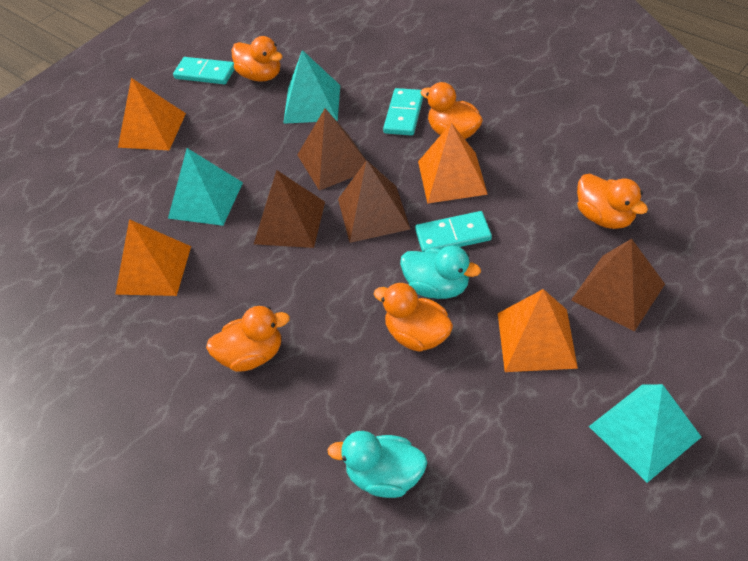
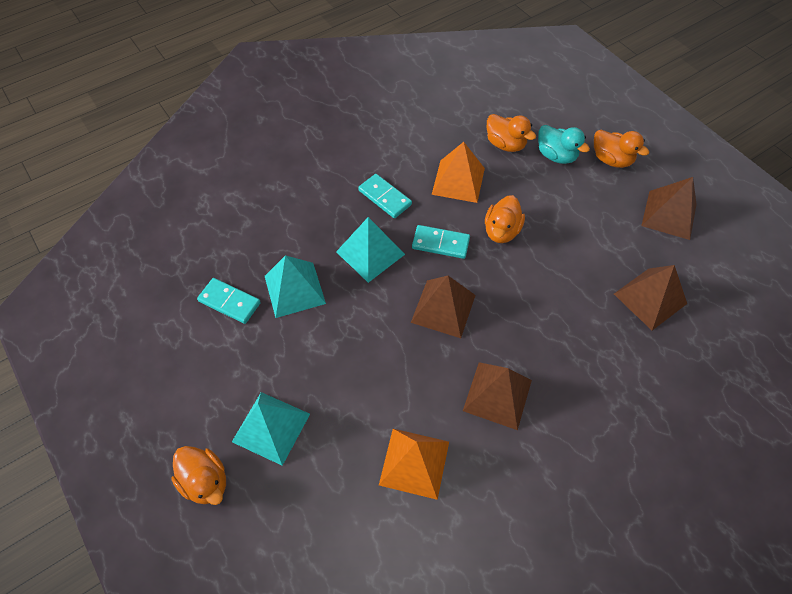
orange duck: [206,306,290,372] [231,36,283,82] [374,283,453,352] [420,82,483,139] [577,174,648,229] = 5 -> [171,446,226,505] [485,195,525,243] [487,114,536,152] [594,130,649,168] = 4
orange pyramid: [115,219,191,296] [118,78,186,150] [418,123,488,204] [498,289,578,372] = 4 -> [379,429,449,500] [432,142,485,203] = 2
turquoise duck: [328,431,427,498] [400,245,481,299] = 2 -> [538,125,590,164] = 1

